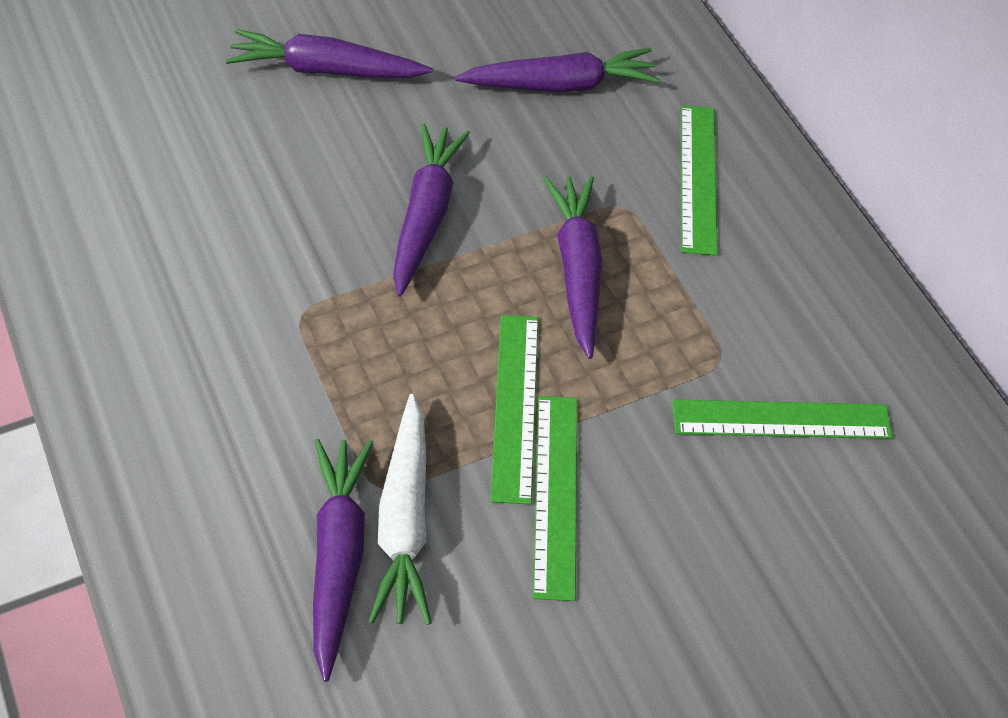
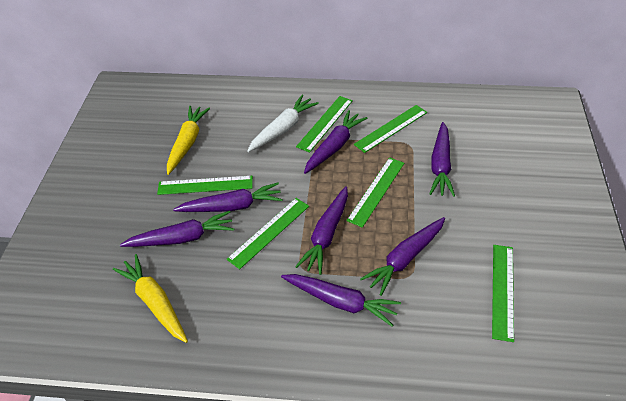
green ruler: [490,315,538,505] [533,396,577,601] [673,400,893,439] [681,105,718,255] = 4 -> [157,176,253,195] [227,198,309,269] [296,96,353,153] [347,157,404,228] [354,105,427,153] [492,245,514,342] = 6
purple carrot: [226,29,433,78] [313,439,373,682] [393,123,470,297] [454,48,660,92] [544,176,603,359] = 5 -> [120,211,234,247] [173,183,283,212] [281,274,401,326] [295,186,348,275] [304,110,367,174] [360,217,445,296] [429,122,455,197] = 7
yellow carrot: none = 0 -> [113,254,188,343] [167,106,210,175] = 2

